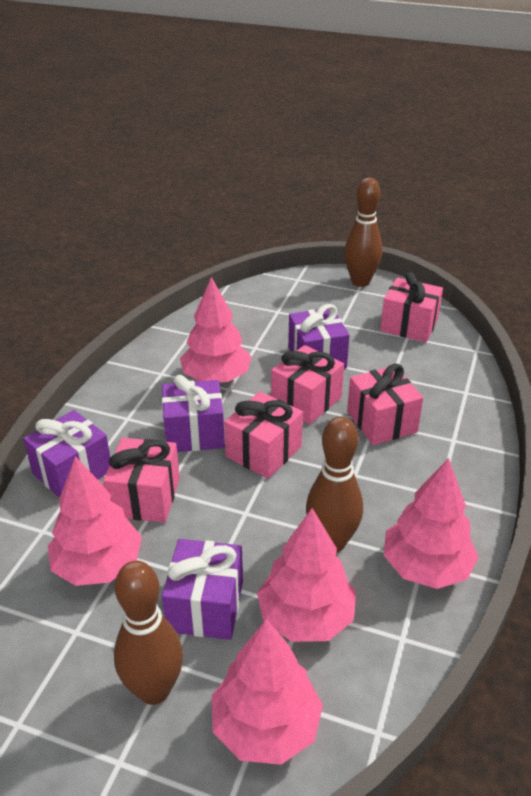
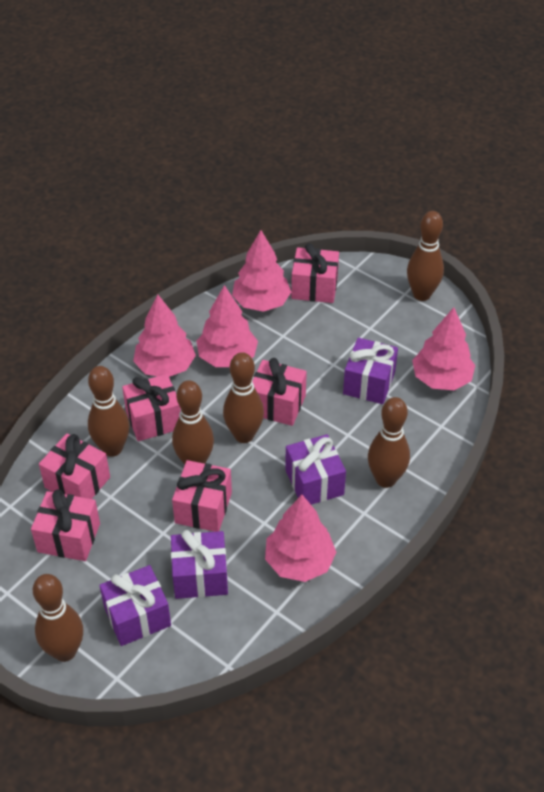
brown bowling pin: [114,561,183,705] [306,417,363,553] [344,178,383,287] = 3 -> [33,574,83,662] [88,366,129,457] [172,380,214,465] [223,352,264,443] [368,397,410,488] [407,211,444,301] = 6
pink gift: [103,437,180,523] [224,392,303,479] [271,345,344,424] [347,364,423,445] [380,272,443,342] = 5 -> [31,489,100,561] [39,434,110,499] [122,374,181,441] [172,460,232,532] [253,358,307,426] [291,243,339,303] = 6

